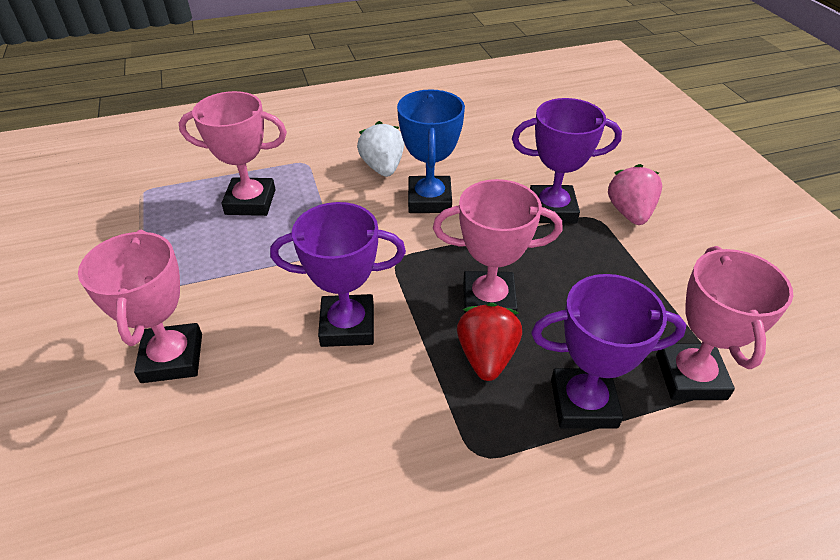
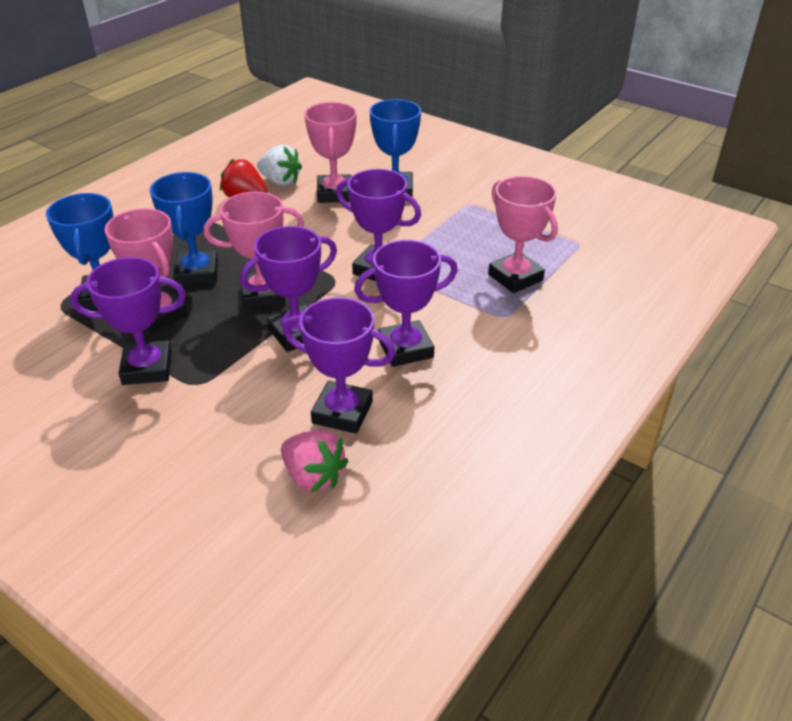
blue trophy: [397,89,465,213] = 1 -> [46,193,113,310] [150,172,218,285] [369,99,421,197] = 3
purple trophy: [270,202,406,347] [512,98,622,223] [531,274,687,428] = 3 -> [70,257,186,385] [240,226,337,352] [283,297,396,434] [336,169,421,281] [354,240,458,367] = 5

